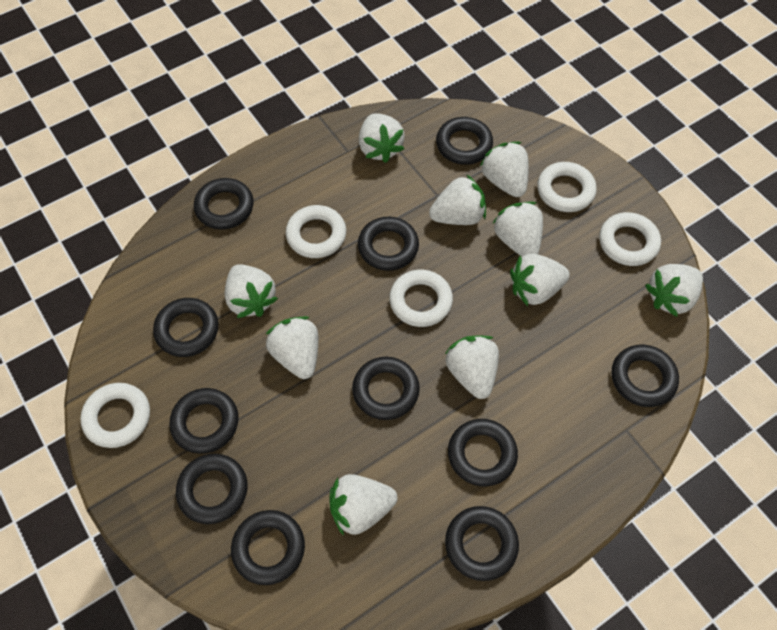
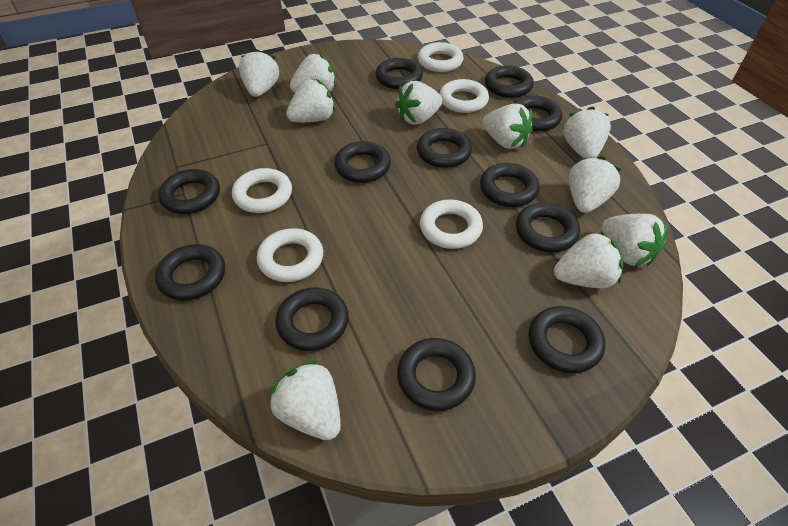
black ring: [153,298,218,357] [169,388,239,454] [176,454,247,524] [194,178,254,230] [231,510,305,585] [352,357,420,420] [358,217,419,271] [436,117,493,165] [445,506,519,581] [448,419,518,486] [612,345,679,407] = 11 -> [155,244,225,301] [158,169,220,214] [275,287,349,351] [334,141,391,183] [376,58,423,89] [397,338,476,411] [417,128,472,168] [480,163,539,207] [485,65,534,98] [513,96,562,131] [516,203,580,252] [529,306,605,373] = 12

